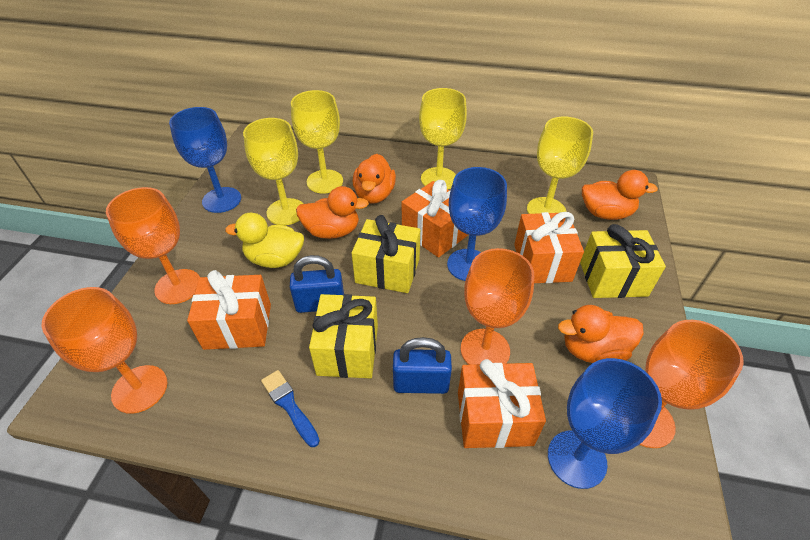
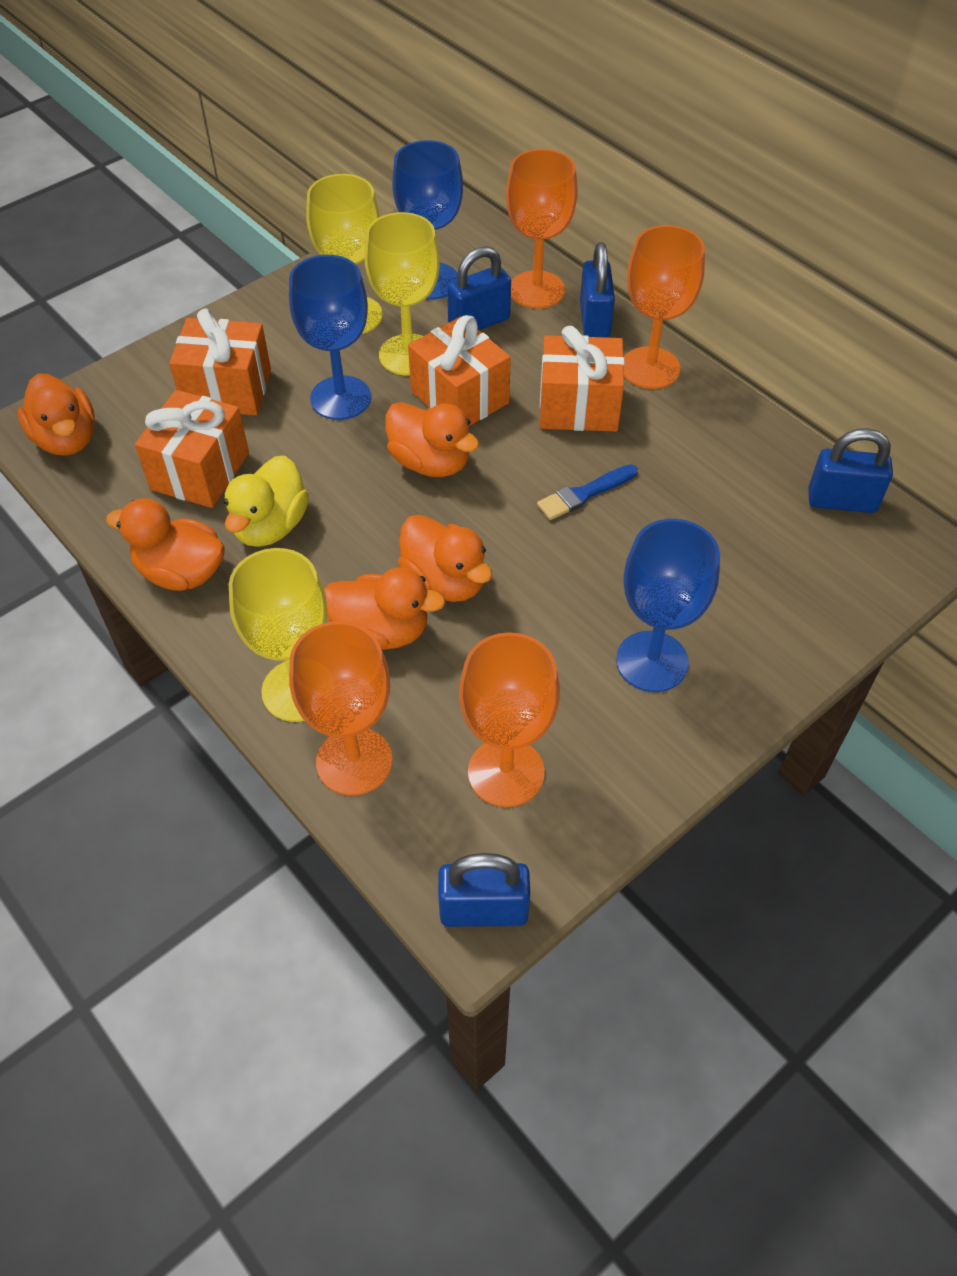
blue padlock: [290,255,344,313] [393,337,452,394] = 2 -> [438,853,530,927] [447,246,511,330] [580,242,615,338] [808,428,893,513] = 4
orange duck: [296,186,369,239] [353,154,396,204] [558,305,644,363] [582,170,658,220] = 4 -> [18,374,95,456] [106,498,225,591] [324,567,446,650] [385,402,479,477] [398,515,492,602] = 5
yellow gift: [309,294,378,378] [352,215,420,293] [580,224,666,298] = 3 -> none = 0
yellow goblet: [243,118,303,225] [291,90,343,193] [419,88,467,190] [527,117,593,214] = 4 -> [229,548,327,722] [306,174,382,334] [365,212,440,376] = 3

